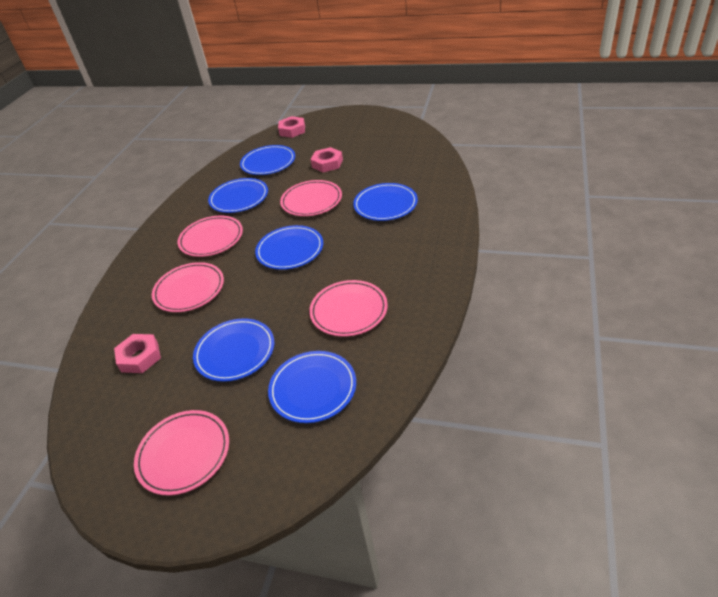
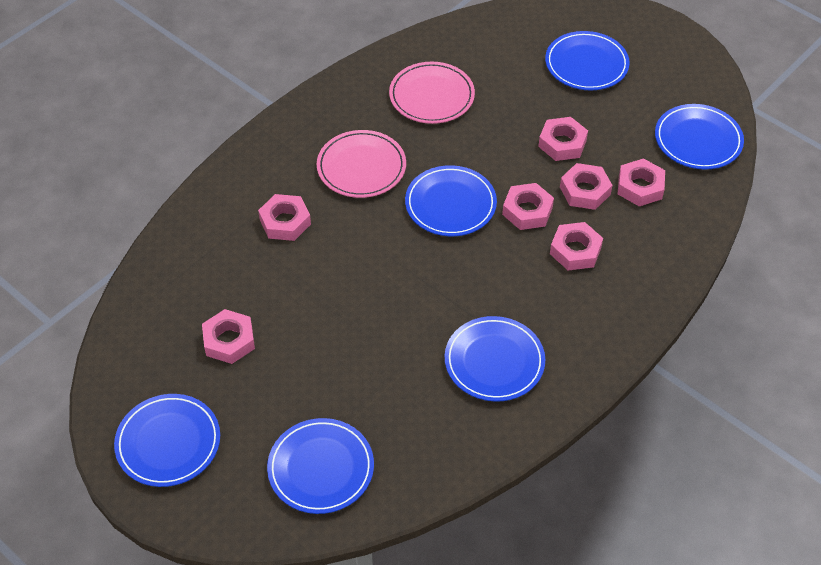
pink nut: [114,334,161,373] [278,116,305,138] [310,147,343,172] = 3 -> [202,309,255,364] [258,194,311,241] [502,183,554,230] [538,117,588,161] [550,222,603,270] [560,163,613,210] [618,158,665,206] = 7
pink plate: [134,410,229,496] [152,262,224,312] [178,216,243,257] [280,180,342,216] [309,280,388,337] = 5 -> [317,130,406,198] [389,62,475,124] = 2

